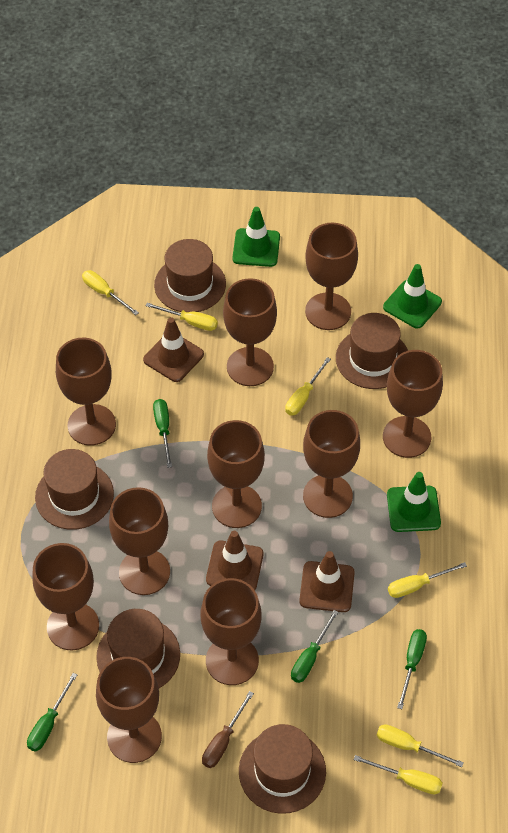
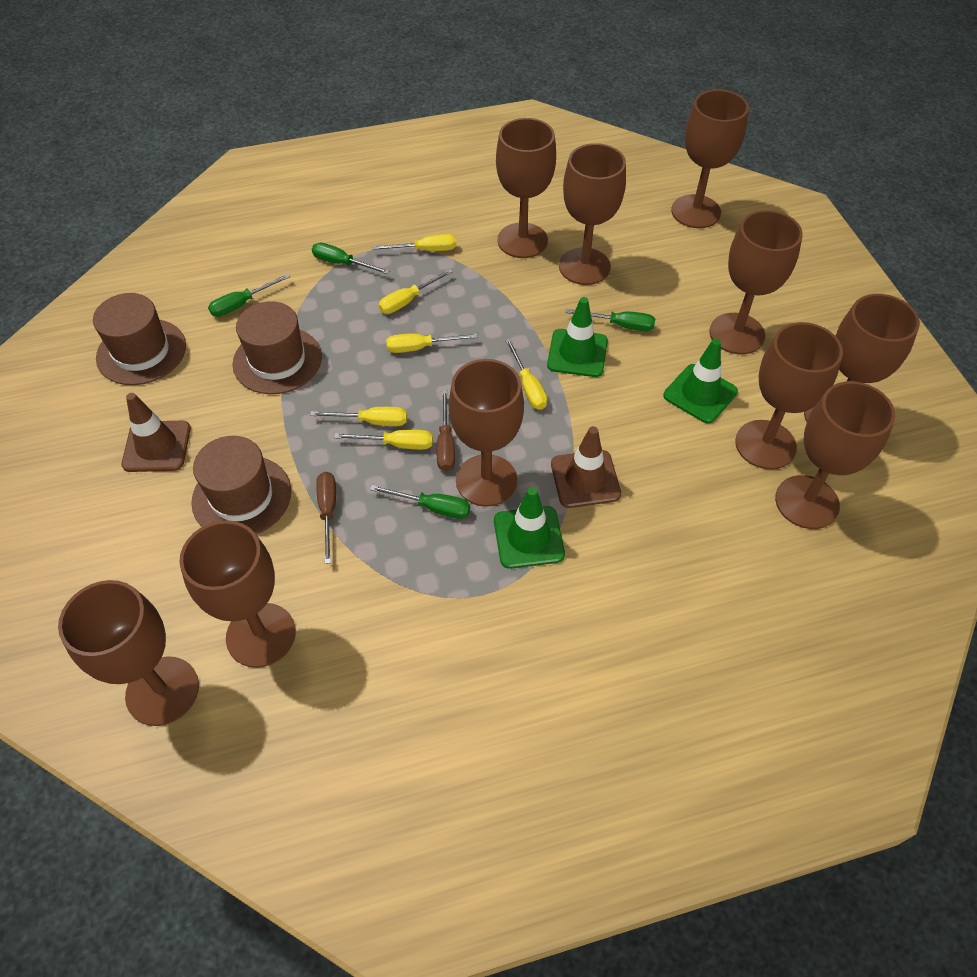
brown hat: [35,449,114,530] [96,609,180,688] [154,239,226,312] [239,724,326,814] [336,313,408,389] = 5 -> [93,293,186,385] [191,436,291,535] [233,301,322,394] = 3
brown screwdriver: [202,691,254,768] = 1 -> [316,472,336,564] [437,390,455,471] = 2
brown traffic cone: [143,317,204,382] [206,531,264,590] [299,551,355,612] = 3 -> [121,393,191,472] [551,426,621,508] = 2

